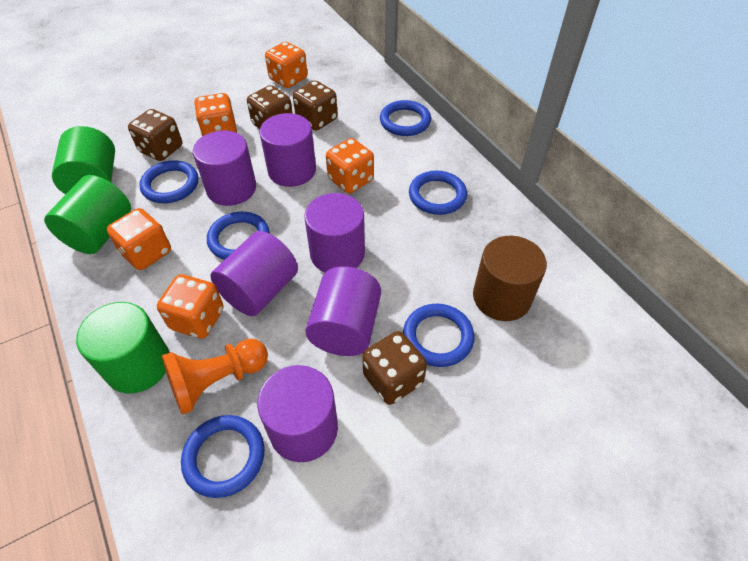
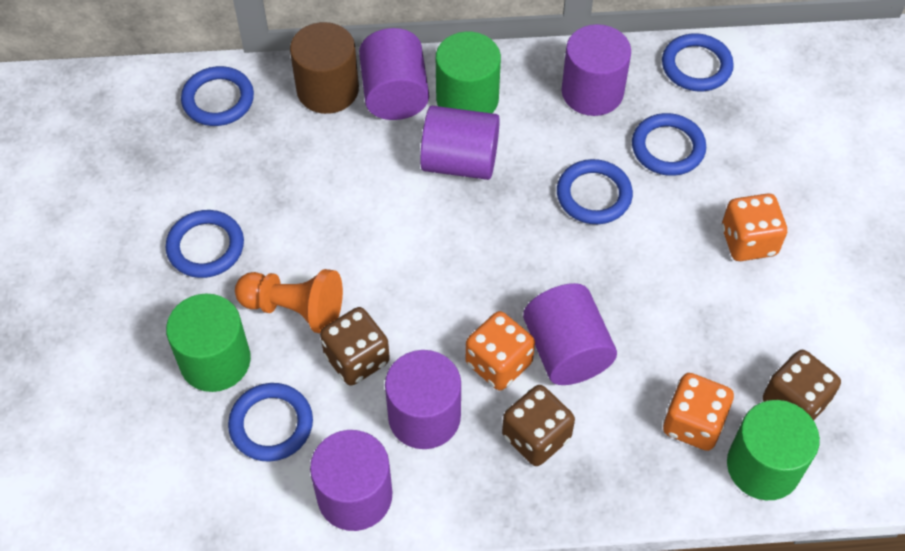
brown dice: [128,109,182,161] [247,85,293,129] [293,80,338,131] [362,331,427,405] = 4 -> [320,307,390,386] [502,385,575,466] [763,350,841,420] = 3
orange dice: [107,208,171,270] [157,274,224,339] [194,93,237,137] [265,42,308,88] [326,138,374,193] = 5 -> [466,311,535,390] [663,373,734,451] [722,193,787,261] = 3

